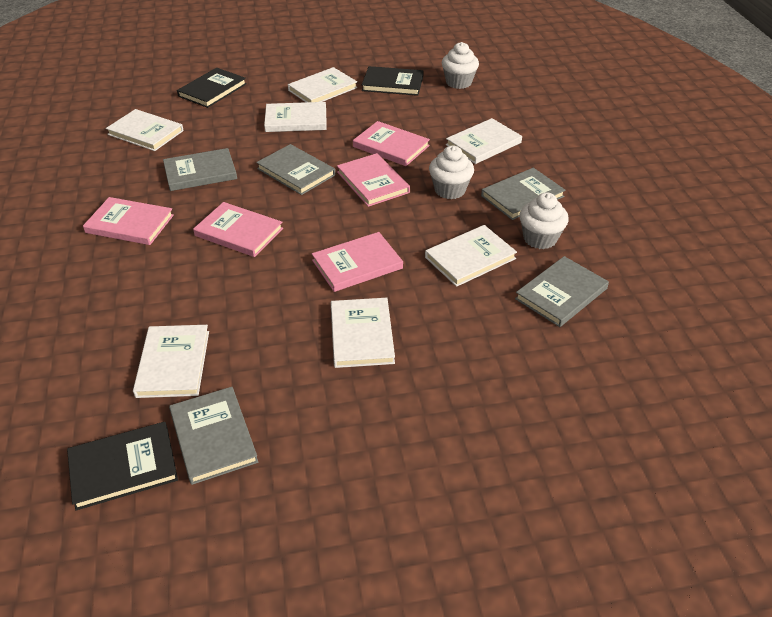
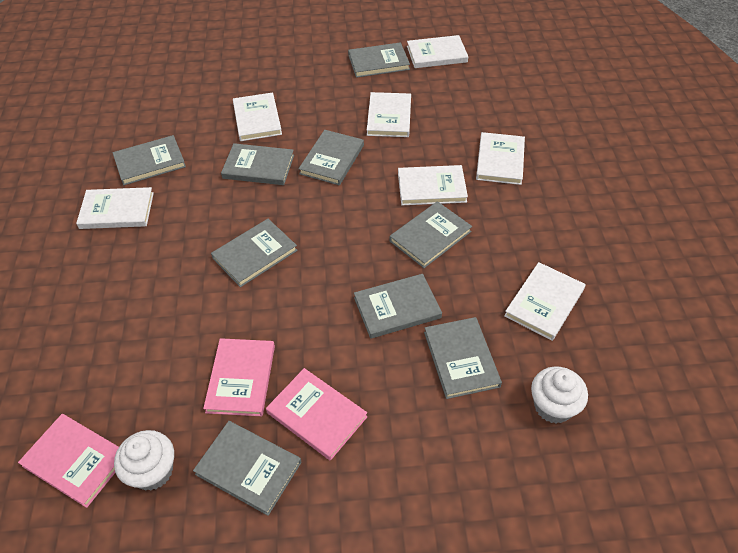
black book: [67,422,178,511] [177,68,247,108] [362,66,424,96] = 3 -> none = 0
grey book: [163,148,237,191] [169,387,258,485] [256,144,335,195] [481,168,566,220] [515,256,609,327] = 5 -> [113,135,186,185] [193,421,302,516] [211,219,298,287] [221,143,294,185] [299,130,364,185] [348,42,410,78] [354,274,442,339] [389,201,472,268] [424,317,502,399] = 9
pink book: [83,197,174,245] [193,202,283,257] [312,232,403,292] [337,153,410,207] [353,121,430,166] = 5 -> [18,414,119,508] [203,338,275,416] [266,368,367,461] = 3
white cupcake: [429,146,474,199] [442,42,479,89] [519,192,569,249] = 3 -> [114,430,174,491] [531,366,588,423] = 2

